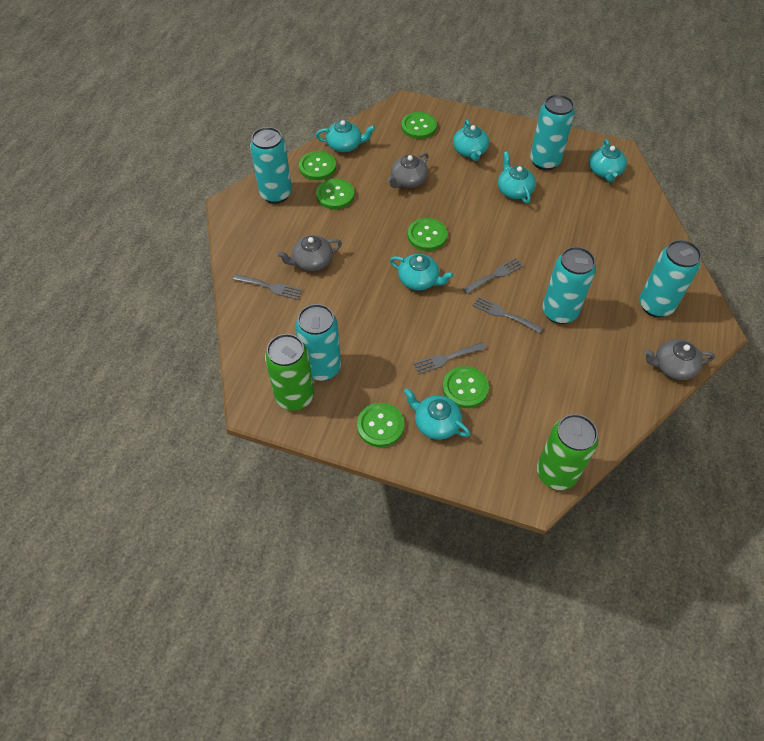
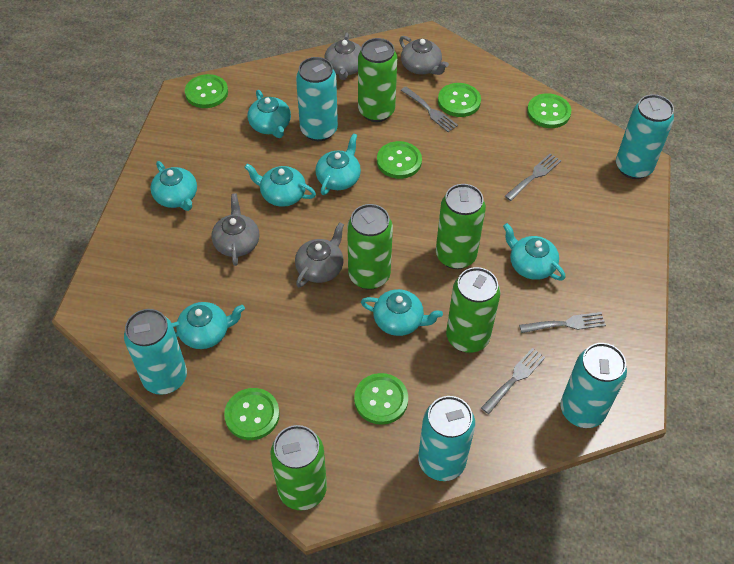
green can: [265,334,314,411] [537,414,598,490] = 2 -> [270,425,327,510] [347,204,393,290] [358,38,397,122] [436,184,486,269] [446,267,500,353] = 5
grey teapot: [277,235,342,271] [387,152,429,188] [644,339,715,380] = 3 -> [211,194,260,266] [295,222,344,287] [324,32,361,80] [399,36,449,75] = 4
turquoise teapot: [316,120,375,152] [390,254,453,290] [404,388,470,440] [453,120,489,161] [498,151,536,204] [589,139,627,182] = 6 -> [150,161,197,211] [172,302,245,349] [244,164,316,207] [248,90,291,138] [315,133,361,195] [361,289,443,336] [503,223,565,281] = 7

